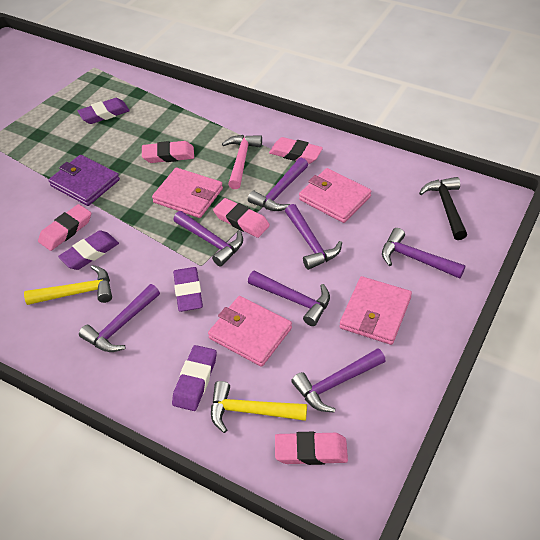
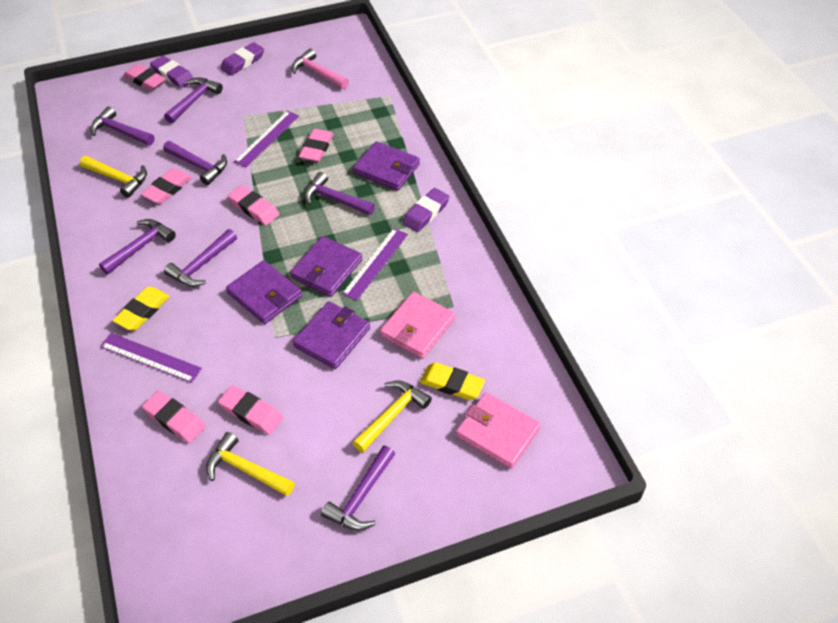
black hammer: [419,177,467,240] = 1 -> none = 0
pink eraser: [38,204,91,251] [142,141,194,163] [213,198,270,238] [269,137,323,164] [275,432,348,465] = 5 -> [124,64,166,91] [141,168,192,204] [142,391,206,443] [218,385,283,435] [228,185,279,225] [299,129,334,162] = 6
pink wallet: [152,168,223,218] [208,296,292,367] [299,168,372,223] [340,276,412,345] = 4 -> [380,292,455,359] [456,392,541,469] = 2
purple eraser: [58,230,119,270] [78,98,130,124] [172,345,217,411] [173,267,203,312] = 4 -> [150,56,193,88] [220,42,264,76] [403,188,450,232] = 3
purple ruler: none = 0 -> [100,333,202,383] [234,111,299,168] [342,228,408,301] = 3
purple wallet: [49,155,120,206] = 1 -> [226,260,302,324] [290,236,362,297] [293,301,370,369] [353,141,420,191] = 4
yellow eraser: none = 0 -> [112,287,170,330] [420,362,485,400] = 2
yellow hammer: [24,265,112,305] [211,381,307,433] = 2 -> [80,156,147,198] [206,432,295,496] [353,380,432,452] = 3

